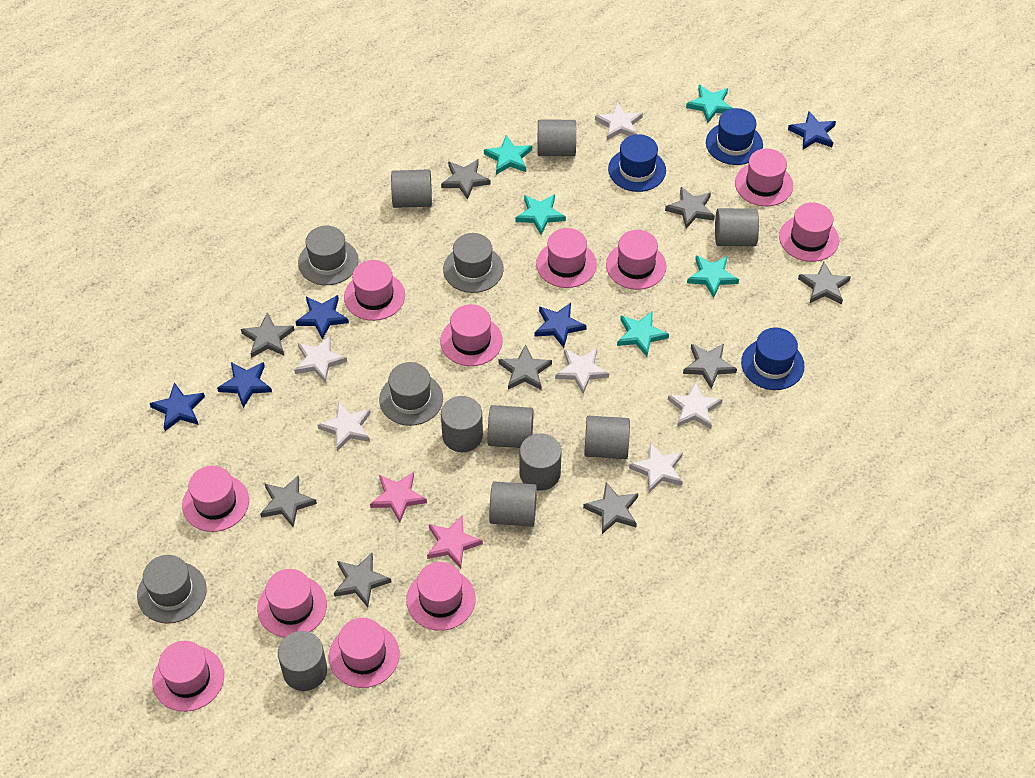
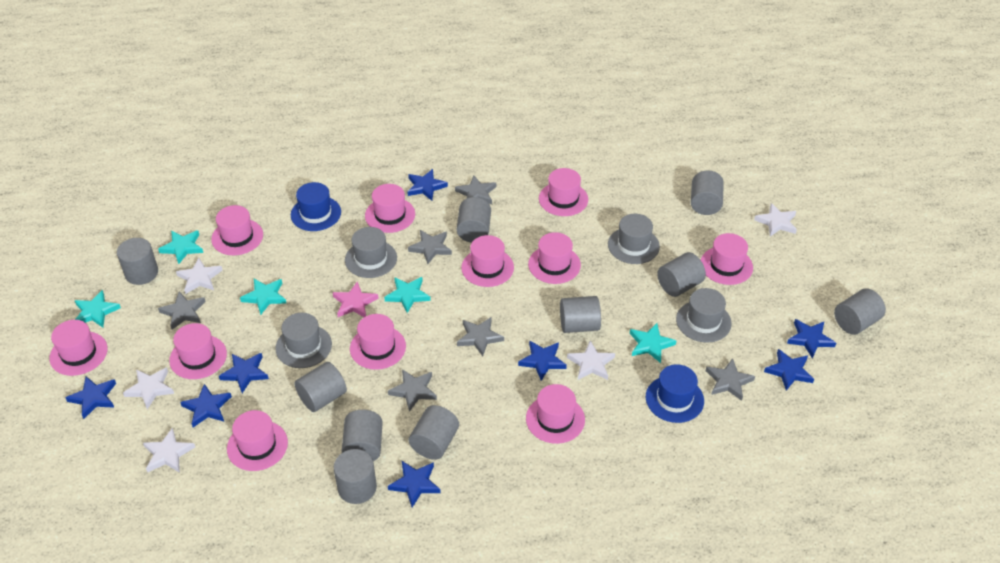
blue hat: [608,134,666,192] [706,108,763,165] [741,328,805,390] = 3 -> [291,182,341,231] [646,364,704,423] = 2
blue star: [150,382,205,431] [217,362,272,408] [295,295,349,340] [535,303,587,348] [788,111,836,150] = 5 -> [66,377,116,419] [180,384,232,427] [219,353,269,393] [388,461,441,507] [407,169,448,201] [518,340,567,381] [764,349,814,391] [787,319,836,358] = 8
grey cylinder: [278,631,327,691] [391,169,432,208] [441,396,483,452] [487,405,534,448] [489,481,537,527] [520,434,562,491] [538,120,576,156] [584,416,630,459] [715,208,759,246] = 9 -> [117,238,158,285] [295,362,347,412] [334,449,377,504] [342,410,383,461] [409,405,459,460] [457,197,491,243] [560,296,601,333] [657,252,706,297] [691,171,724,215] [834,288,886,335] = 10
grey star: [241,312,294,358] [260,475,317,527] [334,553,391,607] [441,159,491,200] [499,344,552,390] [583,482,638,534] [665,187,715,229] [683,344,737,389] [798,262,851,305] = 9 -> [158,292,206,330] [388,369,437,412] [408,230,452,264] [455,175,496,204] [457,317,504,356] [706,358,755,401] = 6
pink star: [370,472,427,522] [427,515,483,569] = 2 -> [333,281,379,317] = 1
white star: [294,336,347,383] [318,402,371,451] [555,348,609,394] [595,102,643,140] [629,442,683,493] [668,382,723,429] = 6 -> [123,367,174,409] [143,428,195,473] [176,258,222,294] [567,341,615,380] [754,203,797,236] = 5

